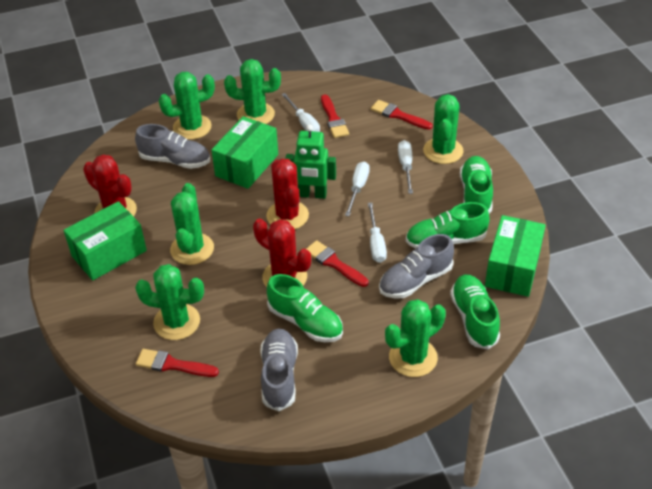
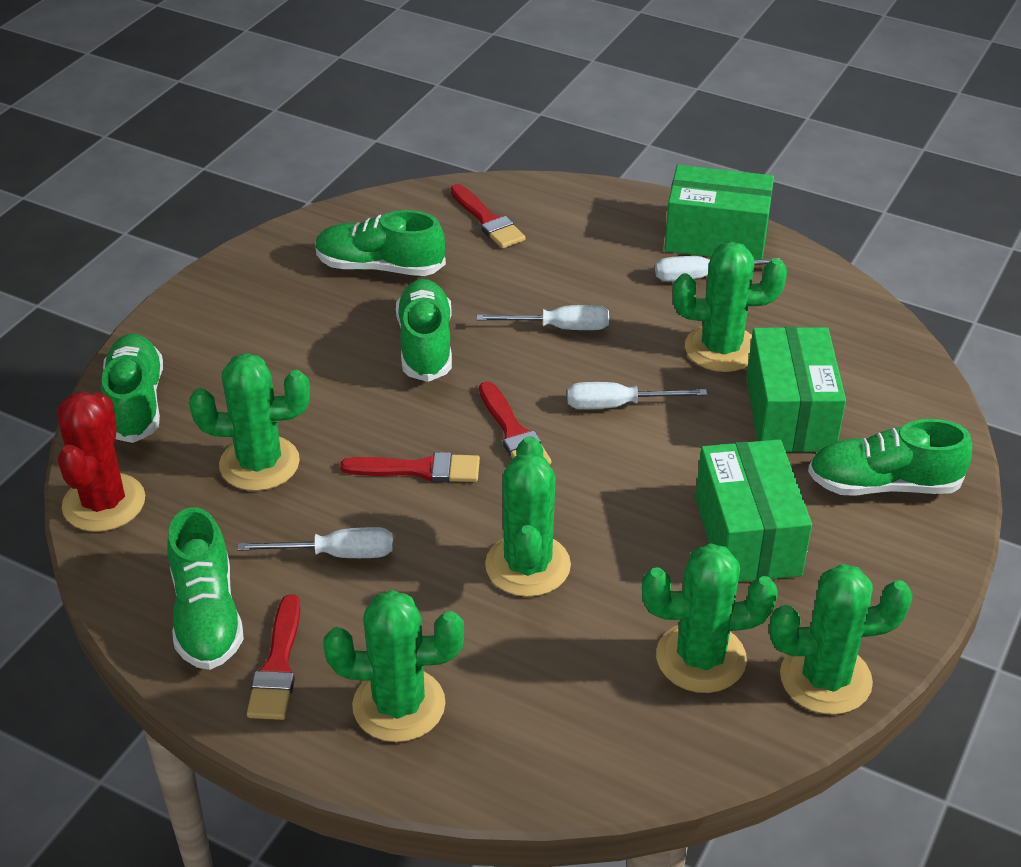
green robot: [285,124,336,199] = 1 -> none = 0
green shoe: [267,274,343,342] [406,202,490,249] [450,275,500,349] [460,156,493,214] = 4 -> [101,334,163,443] [167,507,244,670] [315,210,446,276] [396,279,452,382] [808,419,972,496] = 5
grey shoe: [135,124,210,169] [260,329,298,411] [379,234,454,299] = 3 -> none = 0
red cactus: [83,154,137,217] [253,218,311,287] [266,159,309,229] = 3 -> [57,391,145,532] = 1

